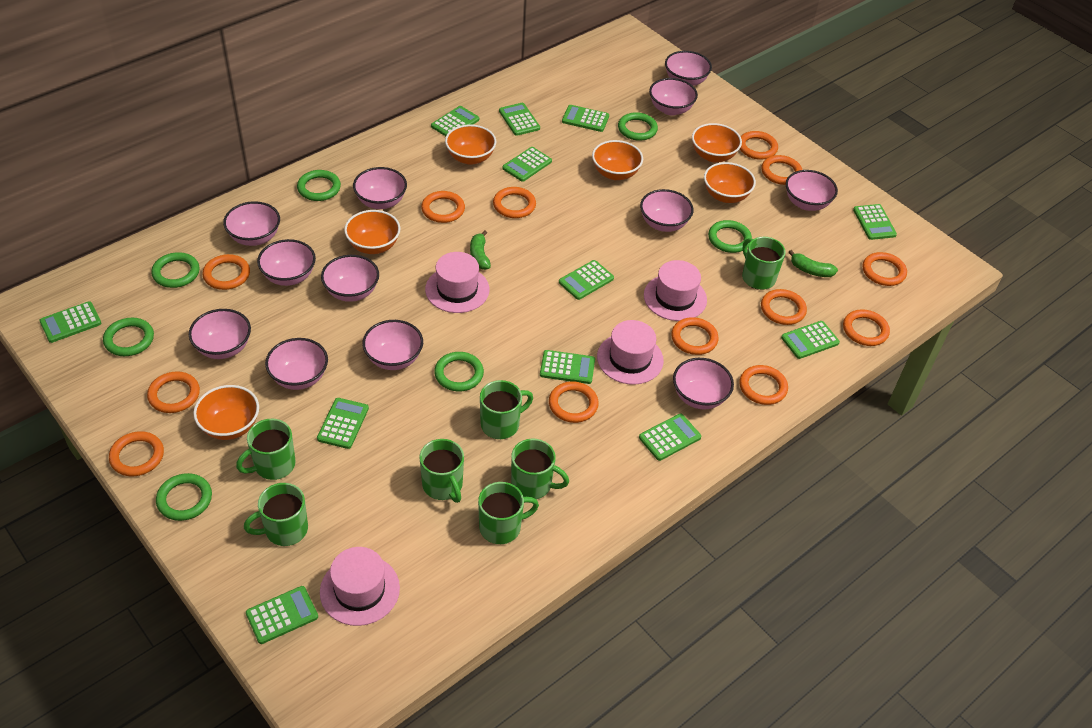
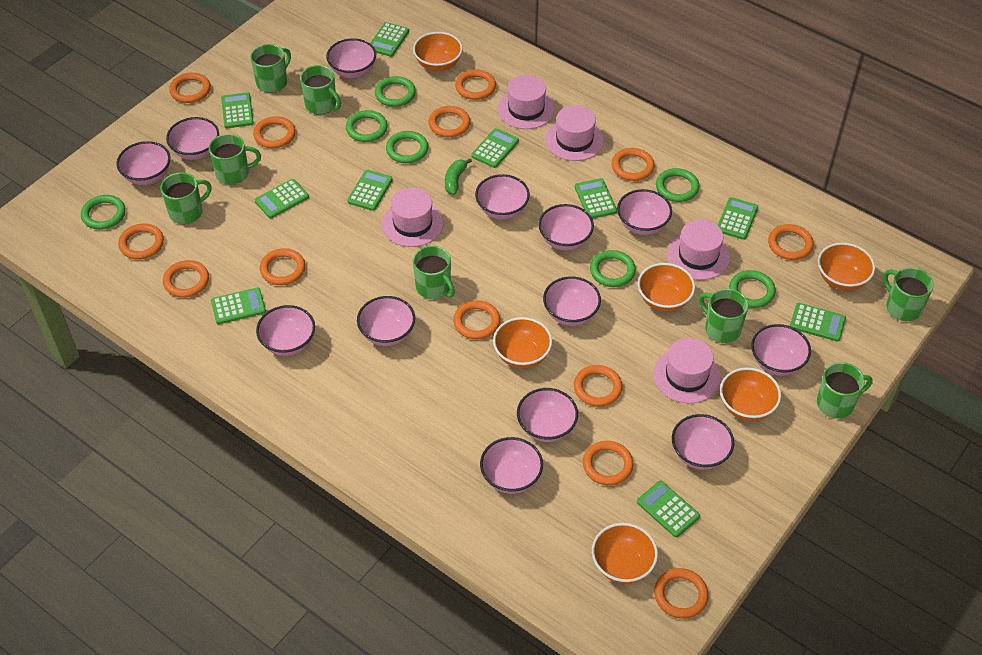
green banana: [470,230,491,270] [789,250,838,277] = 2 -> [445,158,472,195] = 1
green calculator: [39,301,101,343] [246,586,318,644] [317,398,369,449] [431,106,479,136] [499,103,540,136] [502,147,552,182] [540,350,595,384] [559,260,614,300] [562,105,609,132] [639,414,701,461] [781,321,840,359] [853,204,897,240] = 12 -> [211,287,266,324] [221,92,254,128] [255,179,309,218] [347,170,393,211] [370,22,409,57] [471,128,519,168] [575,178,617,219] [637,481,700,537] [718,197,758,240] [790,303,846,342] = 10
green mug: [236,419,296,480] [244,483,308,546] [419,439,464,503] [478,482,539,544] [480,380,533,439] [511,439,569,499] [742,237,786,290] = 7 -> [160,172,212,224] [209,134,261,185] [250,44,291,93] [300,65,341,115] [413,246,455,299] [699,288,748,343] [817,362,873,419] [883,267,934,321] = 8
pink bowl: [189,309,251,359] [223,201,280,246] [257,239,316,286] [265,338,328,390] [321,255,379,302] [353,167,407,209] [362,320,423,370] [640,189,694,232] [649,78,698,116] [665,51,712,86] [673,358,734,410] [786,170,838,211] = 12 -> [116,141,171,185] [166,117,219,160] [256,305,315,356] [326,38,376,78] [357,296,415,346] [475,174,530,219] [480,437,543,494] [517,388,578,442] [538,204,594,250] [543,276,601,326] [617,189,672,235] [672,414,734,470] [751,324,811,376] = 13
pink hat: [320,547,400,626] [425,252,490,313] [597,320,664,385] [644,260,707,321] = 4 -> [382,188,444,247] [497,74,555,129] [545,105,604,161] [653,338,721,403] [667,219,730,280] = 5

